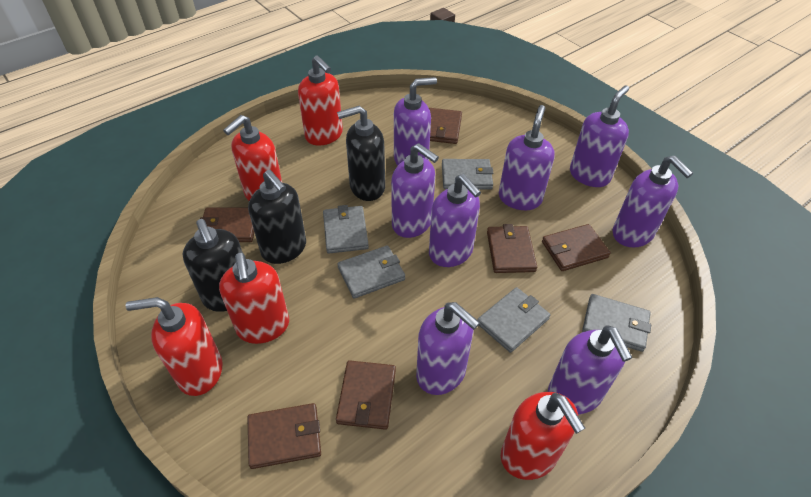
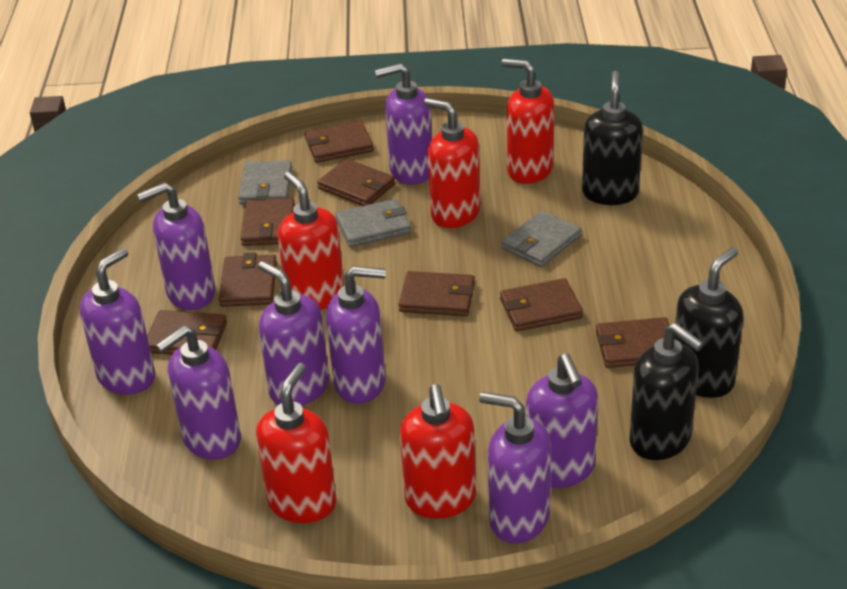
brown wallet: [200,208,254,242] [247,403,321,469] [336,360,396,430] [429,108,462,144] [487,224,537,273] [542,224,611,271] = 6 -> [147,310,227,355] [219,252,277,307] [241,198,295,246] [305,121,374,163] [317,159,395,206] [399,271,475,316] [500,278,583,331] [596,317,669,368] = 8
grey wallet: [323,205,369,254] [337,245,405,299] [442,159,494,189] [477,287,551,353] [582,294,651,352] = 5 -> [238,160,292,205] [335,199,411,247] [501,210,581,267] = 3

